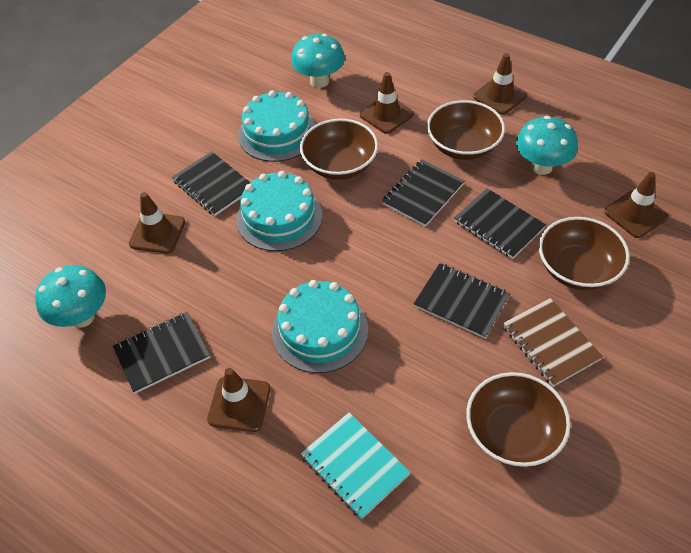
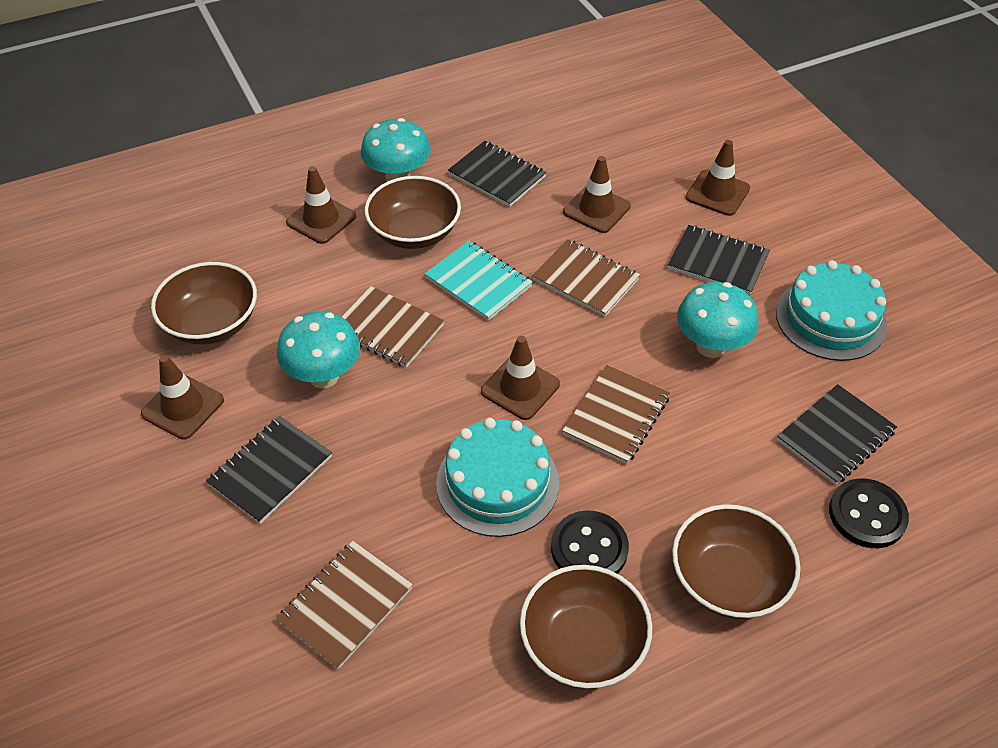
black button: none = 0 -> [551,510,629,574] [829,478,909,548] = 2
black notebook: [113,312,210,394] [172,151,251,216] [382,159,465,227] [414,263,510,339] [454,188,546,259] = 5 -> [206,416,332,524] [448,141,546,207] [668,225,770,295] [777,384,897,485] = 4
brown notebook: [503,298,603,387] = 1 -> [276,541,413,670] [342,286,444,368] [532,239,640,317] [562,365,670,464] = 4
turquoise cake: [236,171,322,251] [238,90,316,162] [272,280,368,373] = 3 -> [436,418,559,537] [776,260,887,361] = 2

